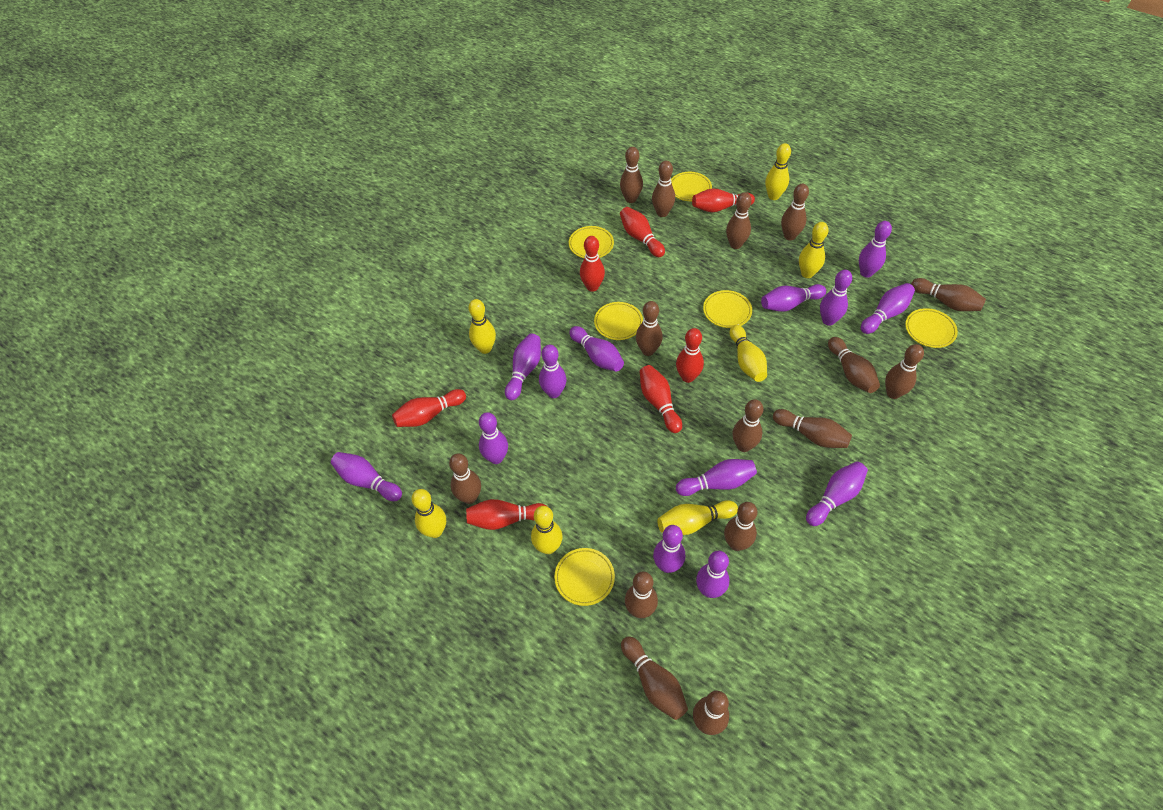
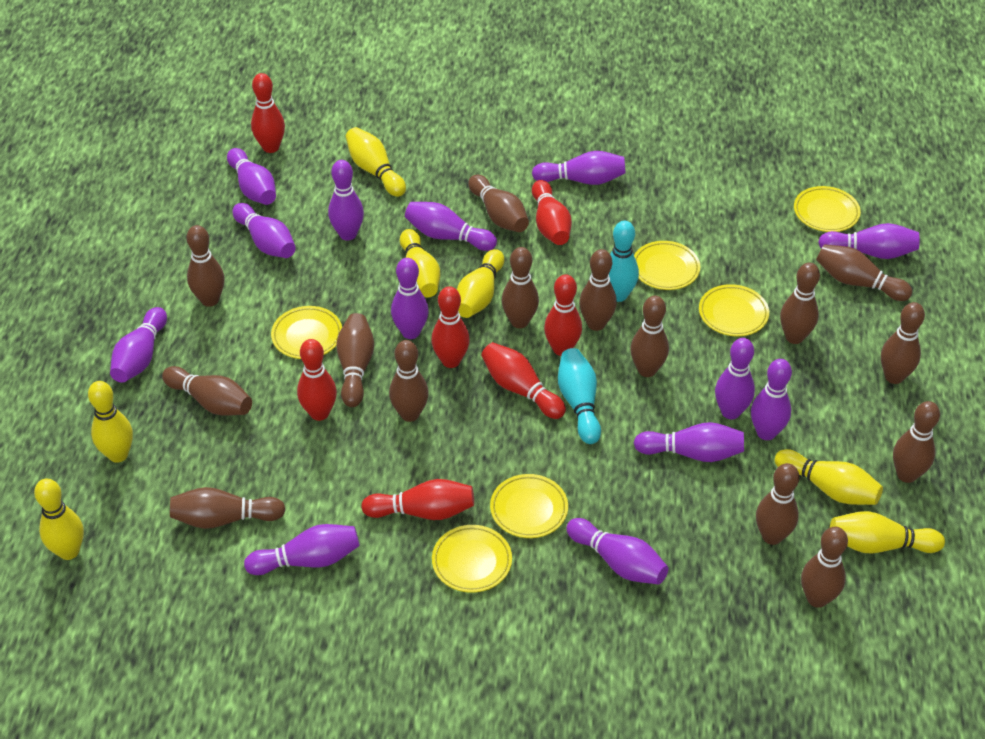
turquoise bowling pin: none = 0 -> [558,348,601,444] [609,221,639,302] = 2

